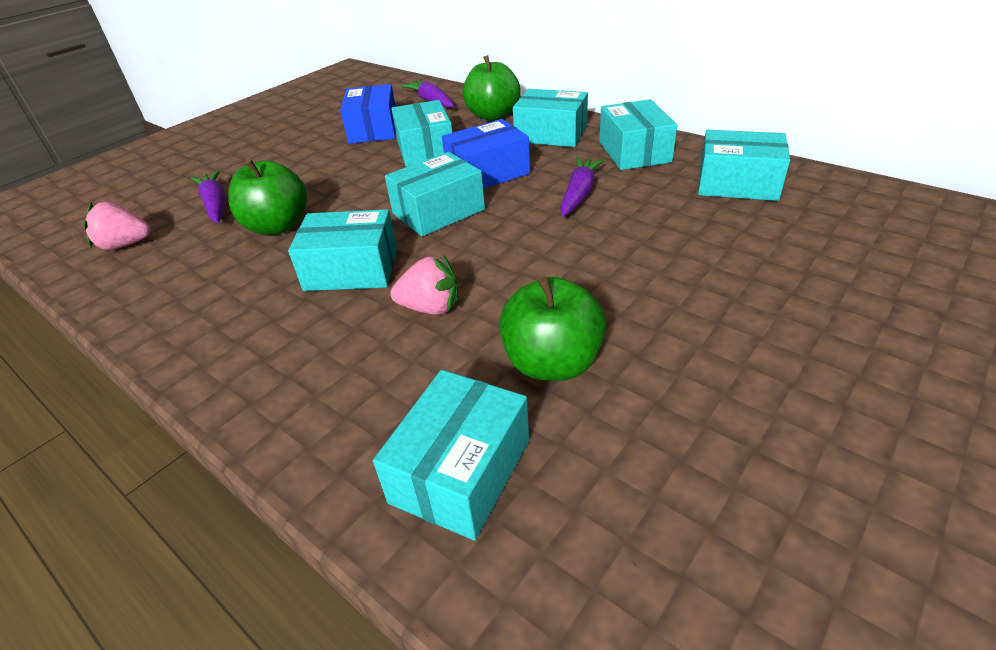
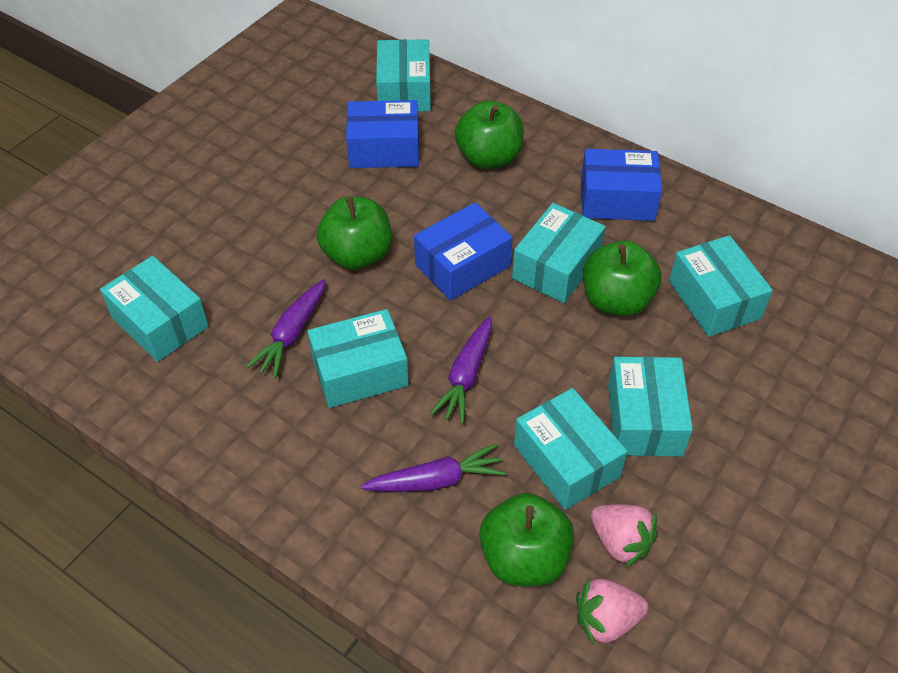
blue box: [340,84,396,144] [442,119,530,189] = 2 -> [346,100,419,168] [414,202,513,301] [581,149,662,221] = 3
green apple: [228,159,307,235] [462,55,520,121] [499,277,607,381] = 3 -> [317,197,392,270] [455,101,524,169] [479,493,574,586] [583,240,661,316] = 4

